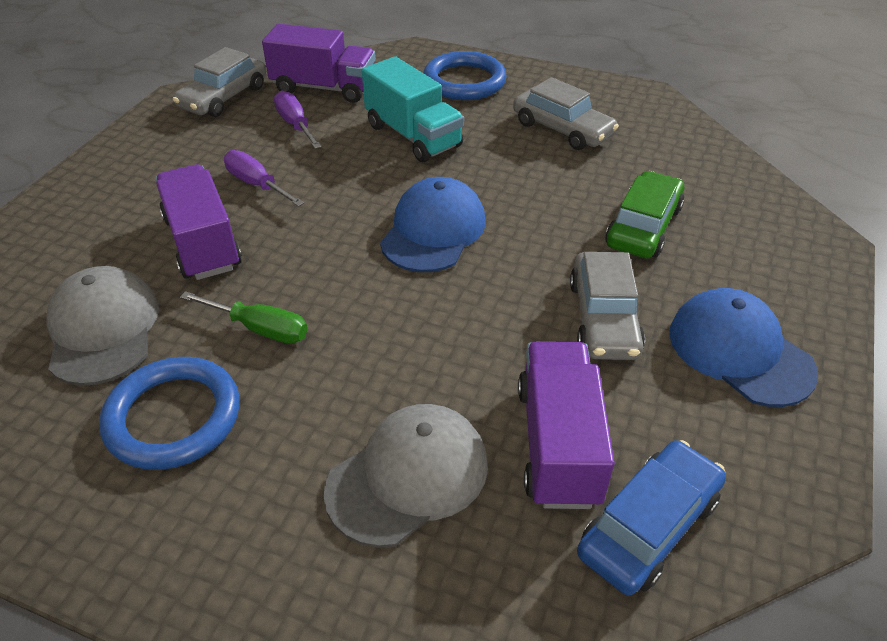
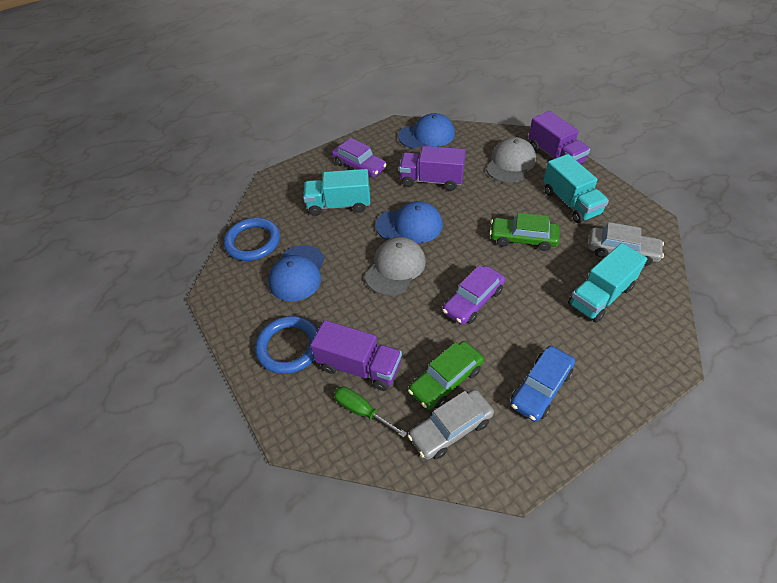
blue cap: [380,177,486,272] [669,288,818,407] = 2 -> [268,245,325,301] [376,201,443,243] [398,113,455,149] = 3
green car: [605,171,684,258] = 1 -> [408,341,484,410] [490,213,560,251] = 2
grey car: [173,47,266,117] [513,77,619,150] [570,252,645,360] = 3 -> [408,389,494,460] [588,222,664,266] = 2
purple car: none = 0 -> [332,138,387,178] [442,265,505,325] = 2
purple screwdriver: [224,150,305,207] [274,90,322,149] = 2 -> none = 0
turquoise truck: [362,56,464,162] = 1 -> [303,169,370,216] [543,154,609,223] [568,243,647,323] = 3

